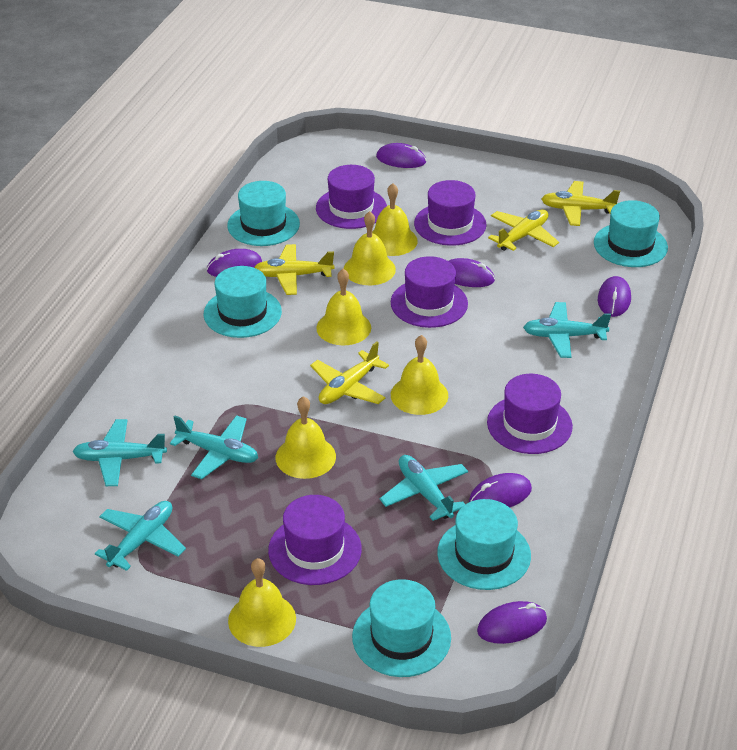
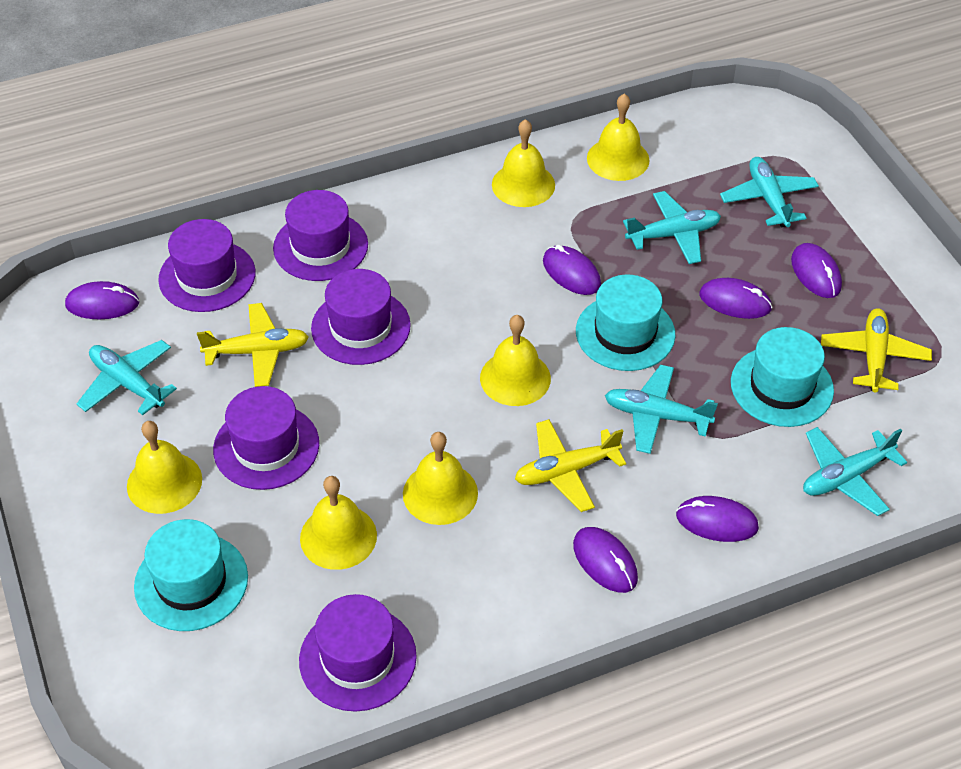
turquoise hat: [204,266,282,338] [227,181,300,246] [352,579,451,677] [437,499,531,590] [594,200,668,267] = 5 -> [134,519,248,631] [576,275,675,371] [731,327,834,427] = 3
yellow plane: [254,244,334,295] [310,341,389,404] [488,209,559,251] [541,181,620,226] = 4 -> [197,303,309,387] [515,419,626,512] [821,308,932,392] = 3

